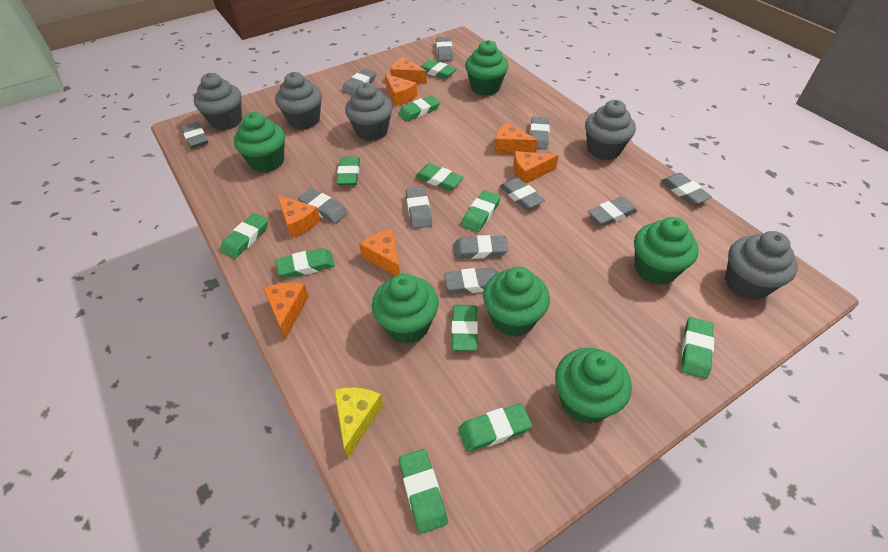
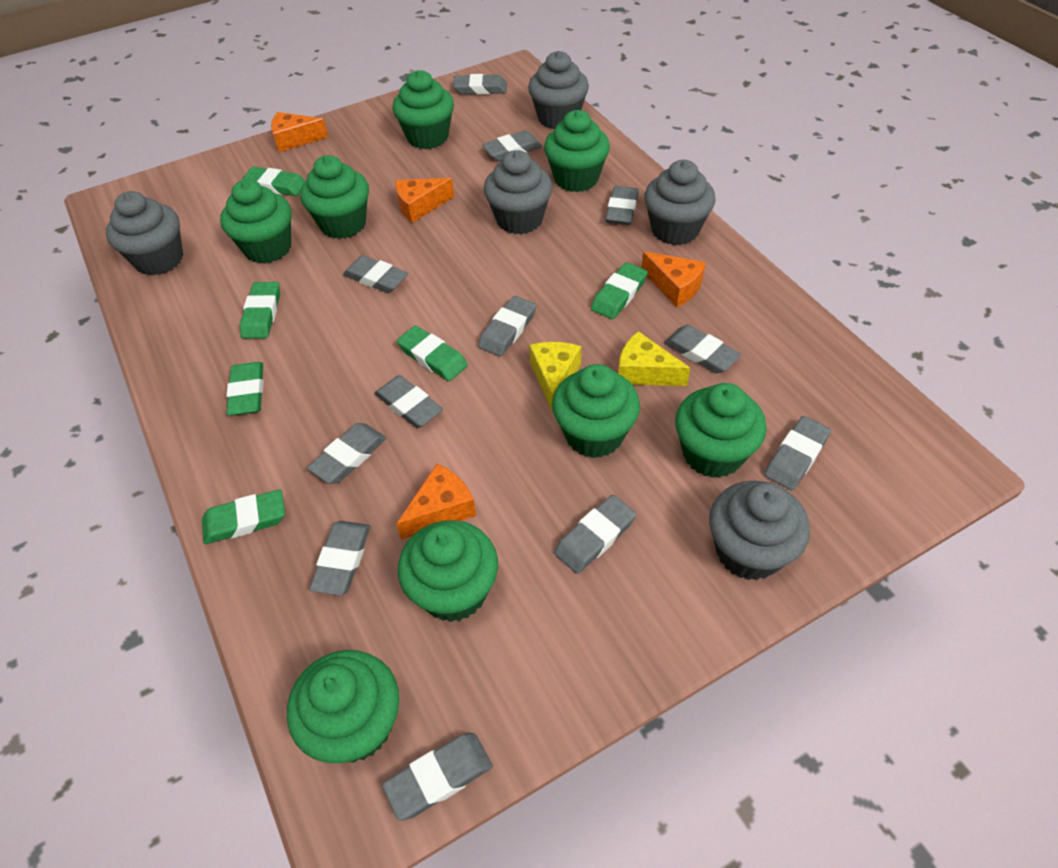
green cupcake: [234,112,285,173] [372,273,439,344] [465,40,508,96] [483,267,550,337] [555,348,632,424] [634,217,699,285] = 6 -> [220,179,292,264] [287,650,399,763] [300,155,369,239] [393,70,454,149] [398,520,498,622] [544,110,610,192] [552,364,640,458] [675,383,767,478] = 8
green eraser: [221,213,268,258] [276,248,335,278] [336,157,360,185] [398,95,440,122] [399,449,448,534] [415,163,464,191] [420,60,457,79] [452,305,478,351] [458,403,532,452] [461,190,501,232] [681,317,714,379] = 11 -> [202,489,285,544] [227,362,264,416] [240,282,280,339] [242,166,305,196] [397,326,468,381] [591,262,648,319] = 6
grey eraser: [181,122,208,148] [298,188,348,224] [342,68,377,95] [406,187,432,229] [436,37,453,61] [444,268,499,294] [453,235,509,259] [500,177,545,210] [530,116,550,149] [588,197,637,226] [661,173,712,205] = 11 -> [307,423,386,484] [309,521,371,596] [343,255,408,293] [374,375,443,428] [382,733,493,821] [453,74,507,95] [478,296,537,357] [482,130,542,161] [554,495,636,574] [605,186,639,225] [664,325,741,373] [764,416,831,490] = 12
orange cheese: [263,283,309,339] [277,195,320,239] [359,229,400,276] [385,74,417,106] [390,57,427,84] [494,122,538,153] [513,151,559,184] = 7 -> [271,112,328,152] [395,178,454,223] [396,464,476,540] [642,252,706,307] = 4
yellow cheese: [334,387,383,458] = 1 -> [529,342,581,412] [618,331,690,386] = 2

